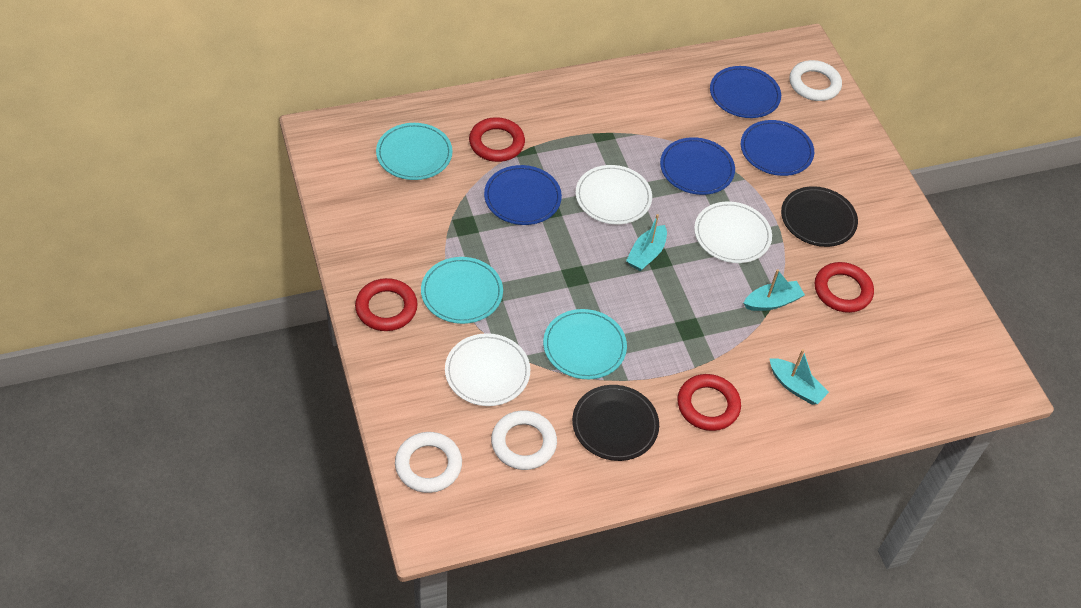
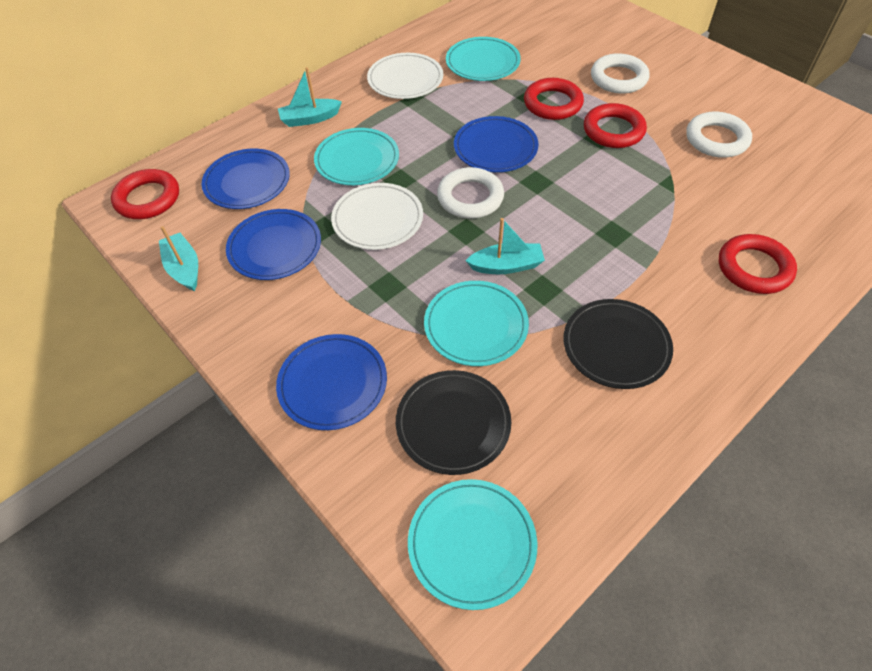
turquoise plate: [376,123,453,180] [421,257,503,324] [543,309,627,379] = 3 -> [314,128,399,185] [408,479,537,610] [424,281,529,366] [446,37,521,81] = 4
white plate: [445,333,530,406] [576,165,652,224] [694,201,772,263] = 3 -> [331,183,423,250] [367,53,443,99] = 2

